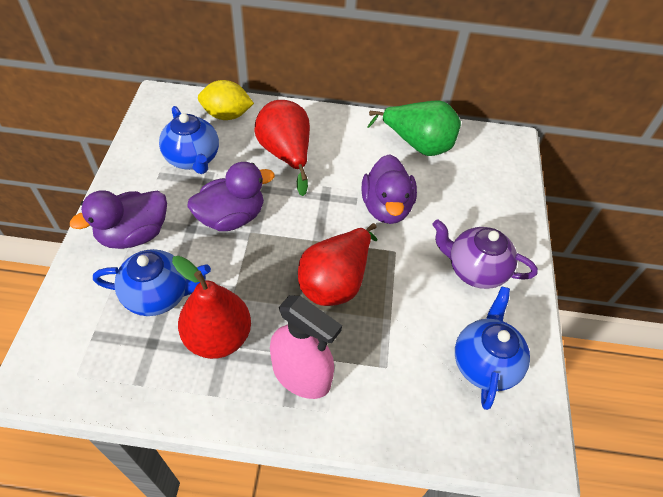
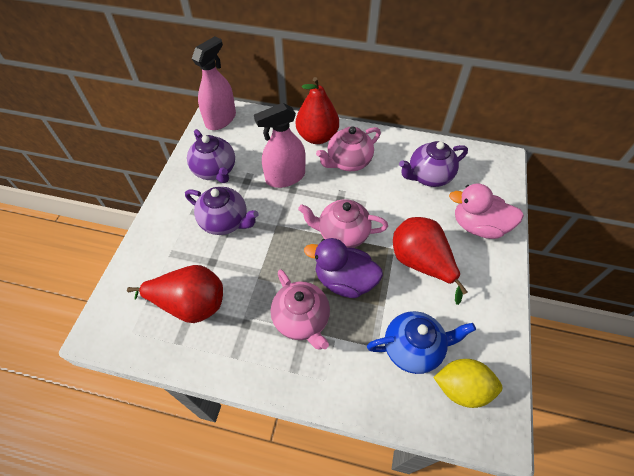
blue teapot: [93,249,211,316] [159,106,219,174] [455,286,530,410] = 3 -> [367,311,476,374] = 1
green pear: [367,101,461,156] = 1 -> none = 0
pink duck: none = 0 -> [449,183,524,239] = 1
pink spray bottle: [270,296,342,399] = 1 -> [192,36,236,130] [254,103,306,188] = 2
pink teapot: none = 0 -> [271,269,330,350] [298,199,388,248] [316,127,381,171] = 3
purple duck: [70,190,167,249] [188,162,275,231] [362,154,417,224] = 3 -> [304,238,383,298] = 1
purple teapot: [432,220,538,289] = 1 -> [185,187,259,235] [187,129,235,183] [399,141,468,187] = 3

